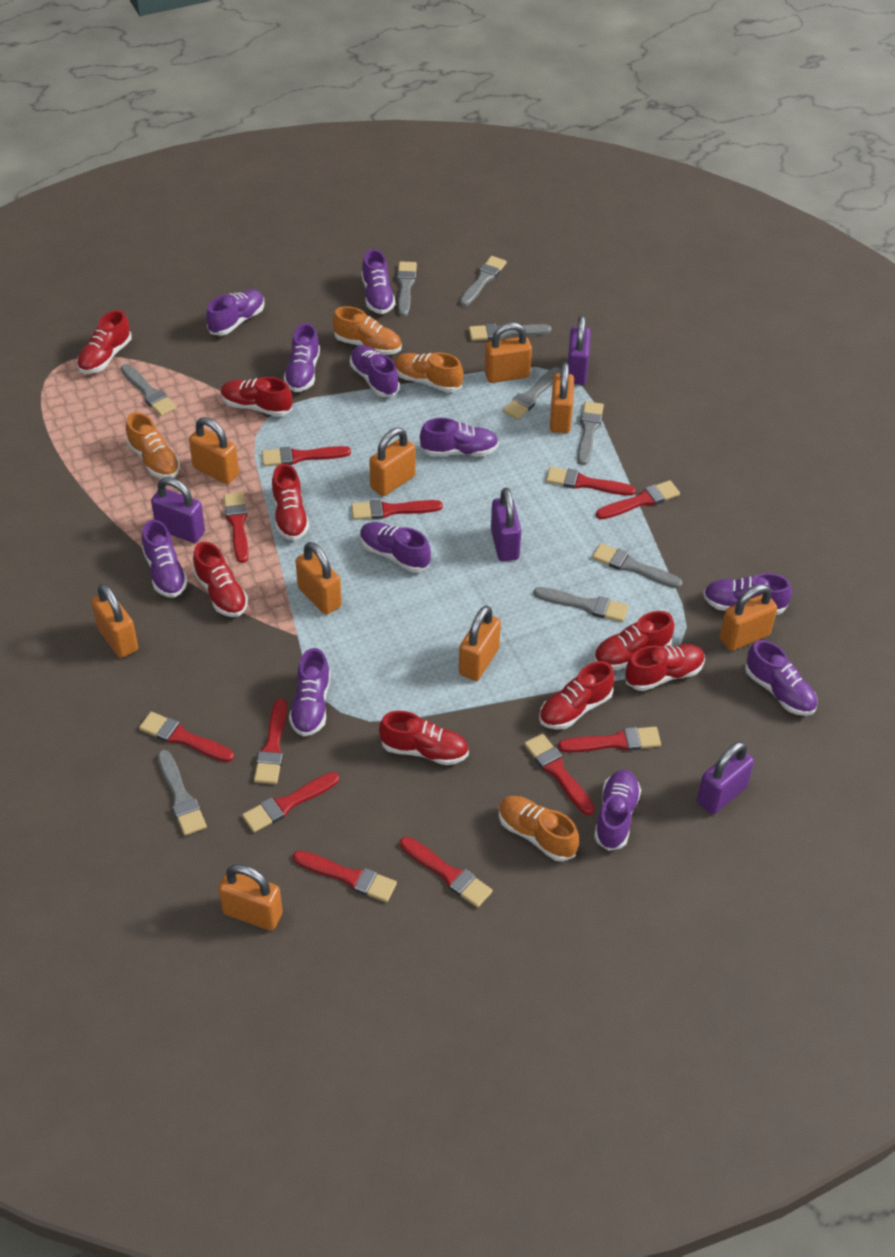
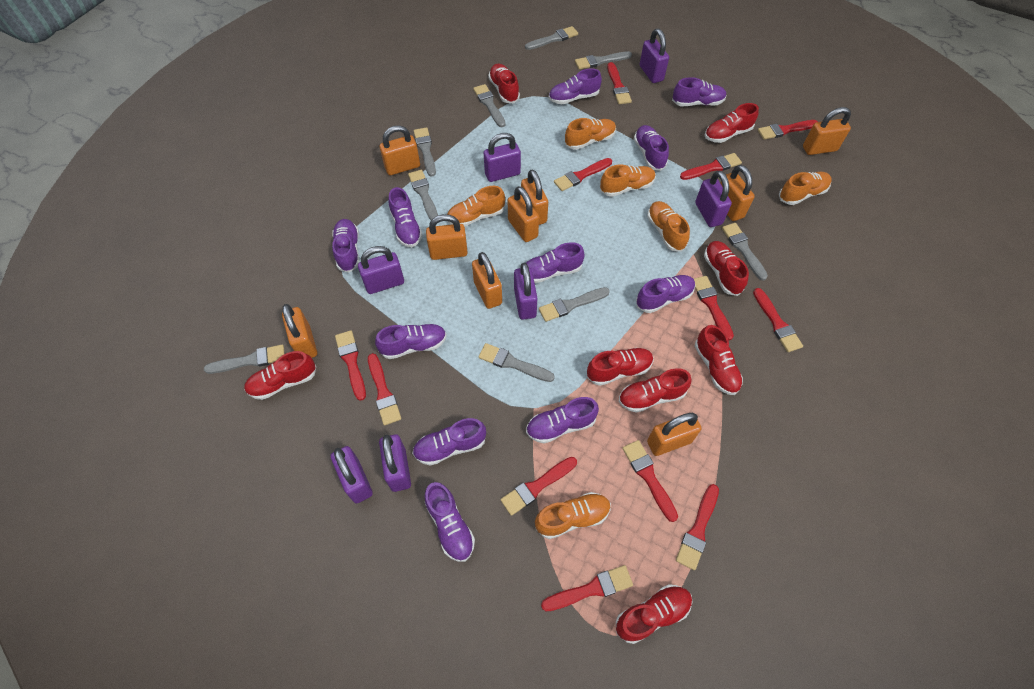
orange shoe: [126,412,180,478] [333,306,402,355] [394,352,463,392] [499,796,579,861] = 4 -> [447,186,505,226] [535,492,611,539] [565,118,616,150] [600,164,656,197] [647,201,690,252] [779,172,832,205] = 6
purple padlock: [151,477,205,543] [491,488,521,561] [568,315,591,385] [697,741,754,814] = 4 -> [331,446,373,503] [358,246,404,294] [379,434,411,492] [484,133,521,182] [514,263,537,319] [640,28,669,83] [695,171,732,227] = 7

